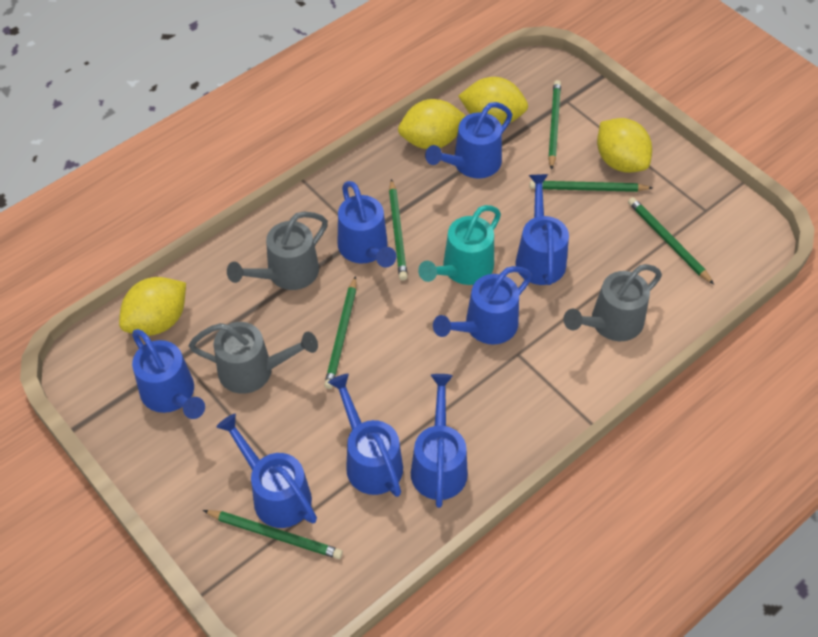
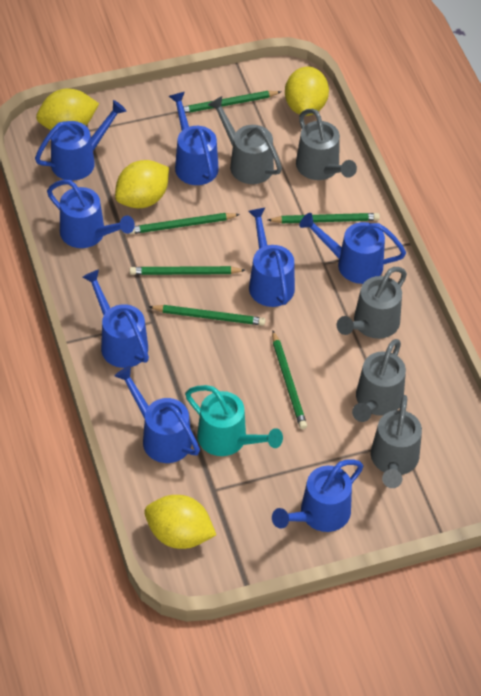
grey watering can: [189,322,318,394] [227,212,328,290] [563,264,662,341] = 3 -> [208,96,282,184] [296,109,357,180] [336,267,407,339] [352,339,406,422] [371,395,422,488] = 5

